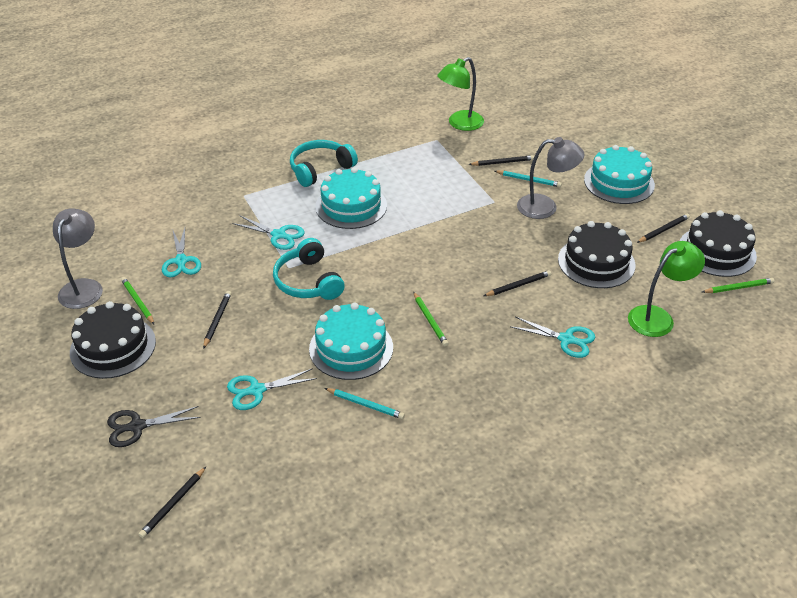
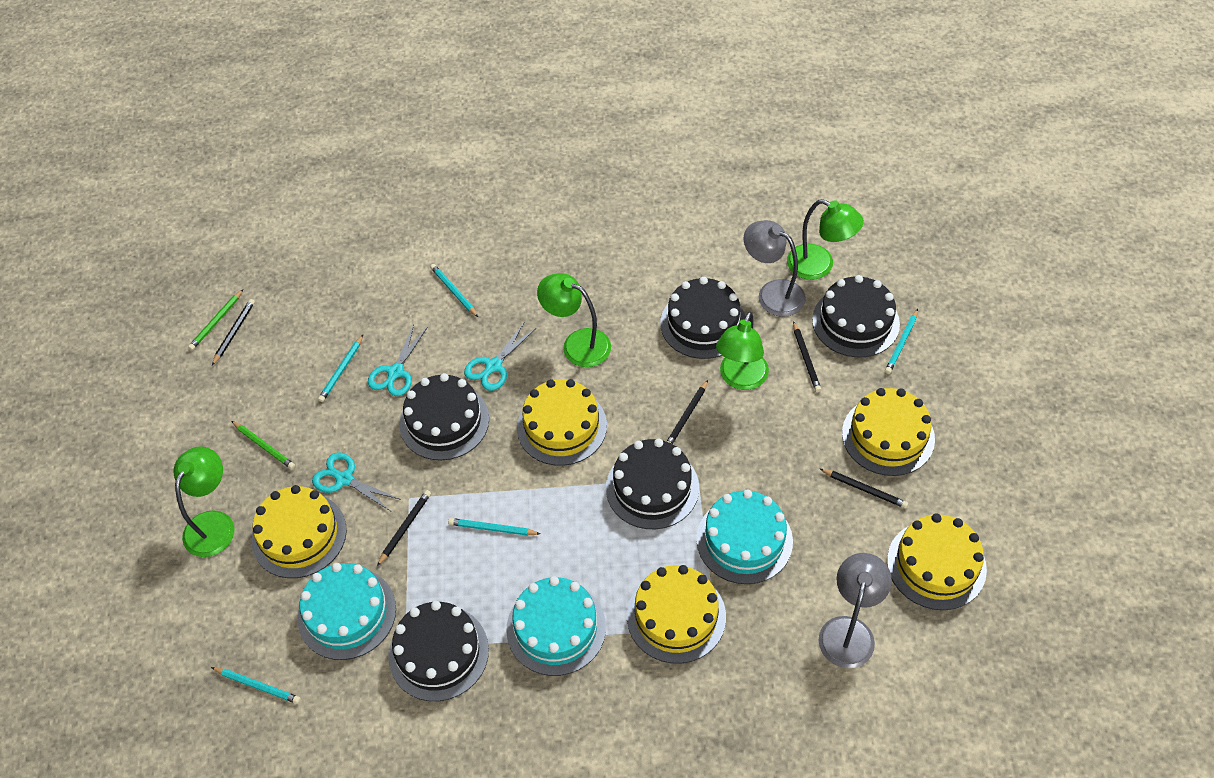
black cake: [70,301,156,379] [558,221,636,288] [680,210,757,277] = 3 -> [388,601,489,701] [399,373,489,460] [606,439,699,529] [660,277,746,359] [812,275,900,357] = 5
black scissors: [107,406,201,447] = 1 -> none = 0
green lamp: [437,57,484,131] [628,241,705,337] = 2 -> [174,446,235,557] [537,273,611,367] [716,311,769,390] [787,199,864,280] = 4
green pencil: [121,277,155,325] [413,292,449,346] [702,278,775,293] = 3 -> [188,289,243,350] [231,421,295,469] = 2
turquoise headphones: [273,238,345,300] [290,140,358,187] = 2 -> none = 0
turquoise pencil: [324,388,405,419] [495,171,562,187] = 2 -> [211,667,301,704] [318,335,363,402] [430,264,478,317] [448,518,541,536] [885,309,918,374] = 5
turquoise scissors: [162,228,201,278] [227,368,317,410] [232,216,305,250] [510,317,595,358] = 4 -> [312,452,401,511] [368,325,428,396] [464,323,536,391] = 3
yellow cake: none = 0 -> [252,485,347,578] [517,379,607,466] [627,565,726,664] [842,388,935,476] [887,513,987,610] = 5

